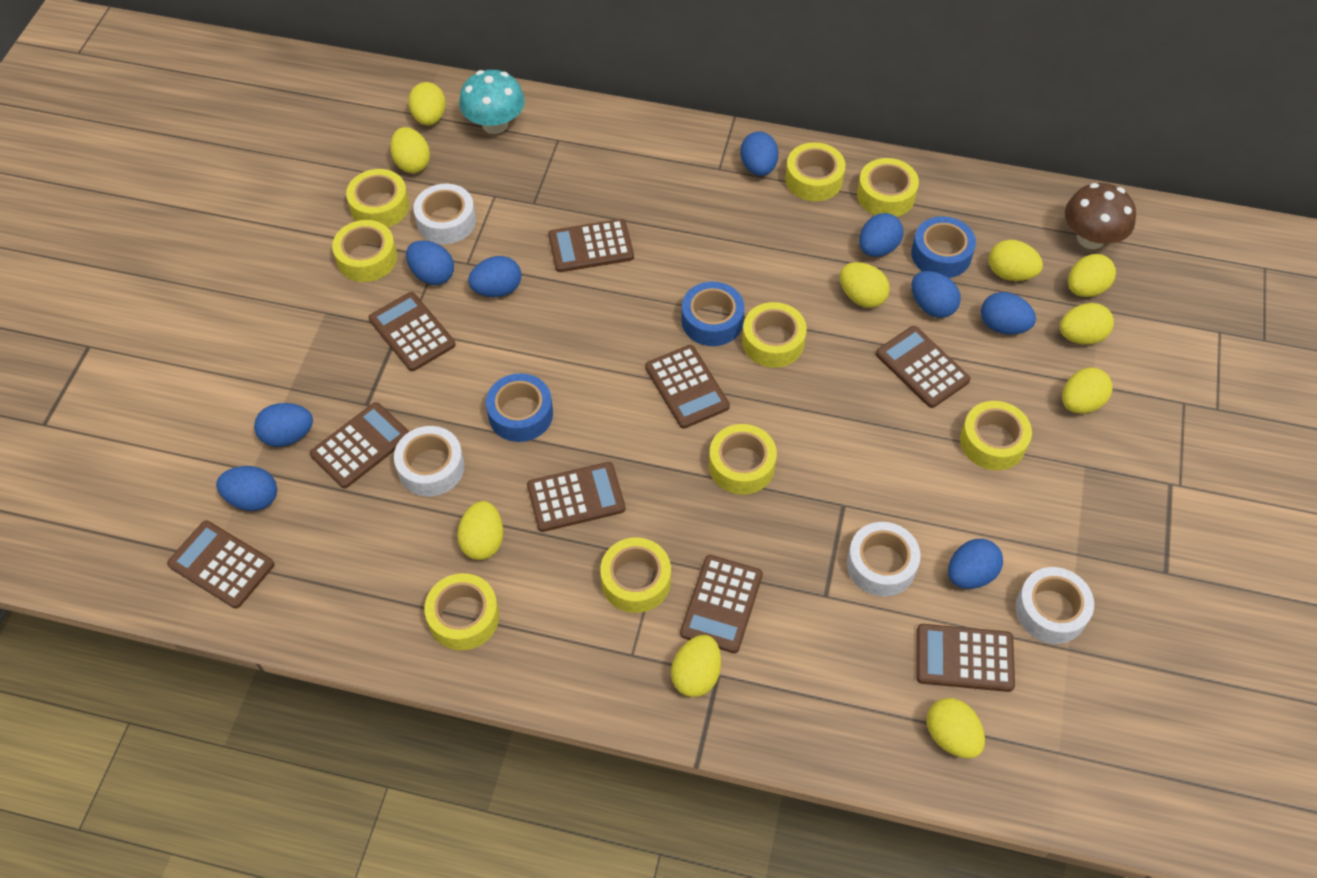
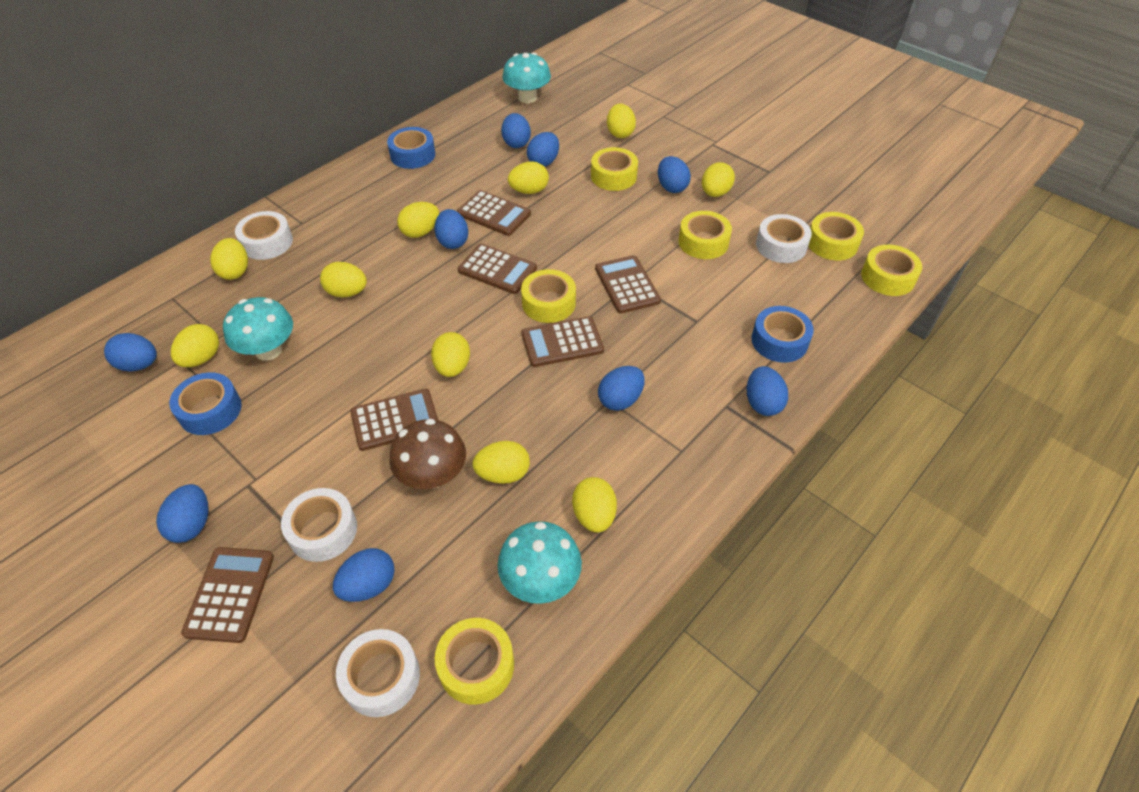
brown calculator: [167,520,274,608] [310,402,409,488] [369,292,455,371] [527,462,626,532] [548,219,634,272] [645,345,730,429] [680,555,763,653] [876,326,971,408] [917,624,1015,692] = 9 -> [181,547,274,643] [350,388,438,451] [457,190,531,236] [458,244,537,294] [521,316,604,367] [595,255,661,313] = 6
turquoise mushroom: [459,70,525,134] = 1 -> [223,297,293,361] [497,521,582,604] [502,52,551,103] = 3
yellow tape: [332,220,397,282] [346,169,409,227] [424,573,499,650] [600,537,671,613] [709,424,777,495] [742,302,807,368] [785,142,845,201] [857,158,919,217] [960,401,1032,470] = 9 -> [435,618,514,705] [521,269,576,323] [591,147,638,191] [678,211,732,259] [808,212,864,261] [861,245,922,296] = 6

